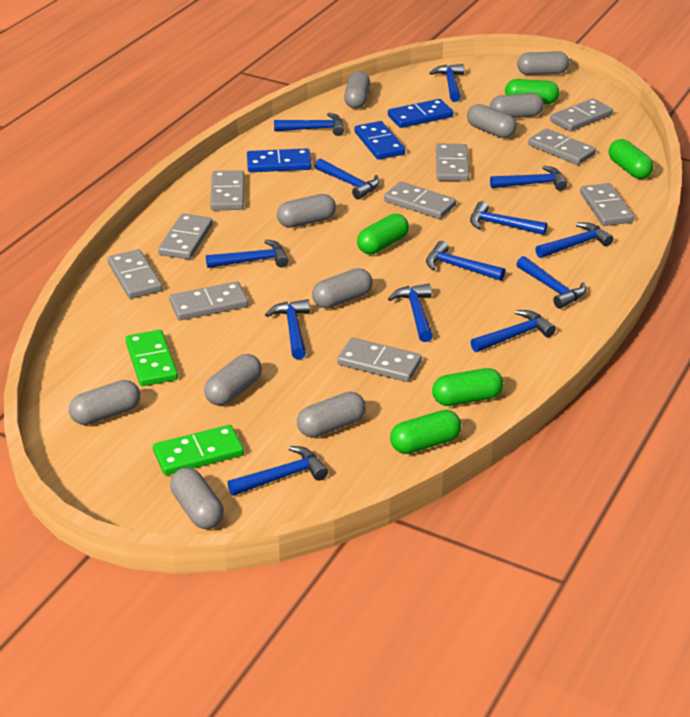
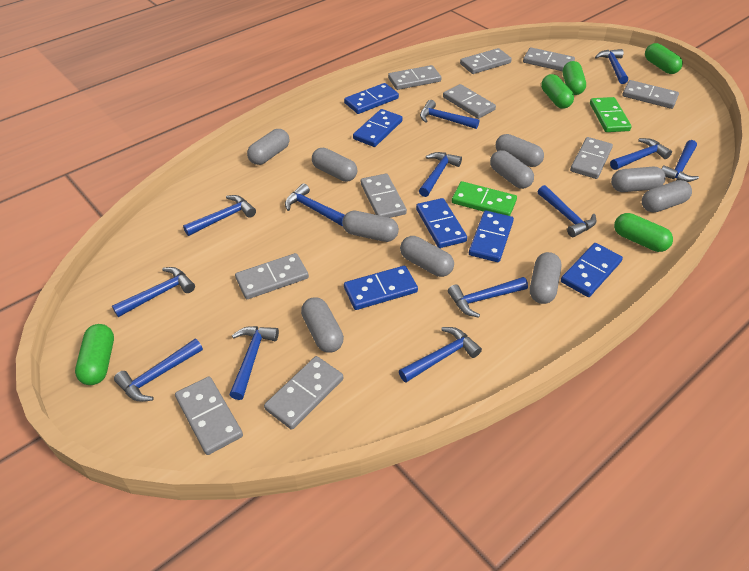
blue domino: [247,148,312,172] [354,121,405,160] [388,99,453,128] = 3 -> [344,83,399,114] [344,266,418,310] [353,109,403,147] [416,198,467,248] [469,211,514,262] [561,243,623,297] = 6

